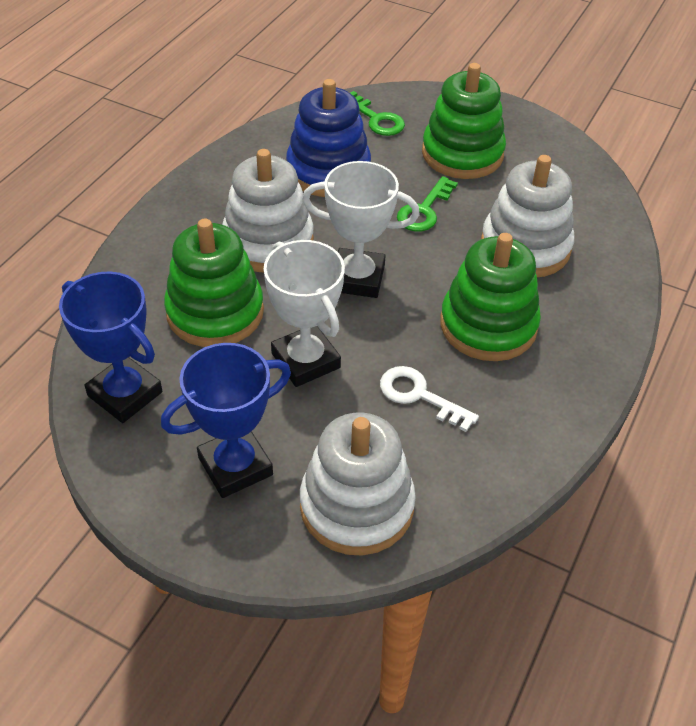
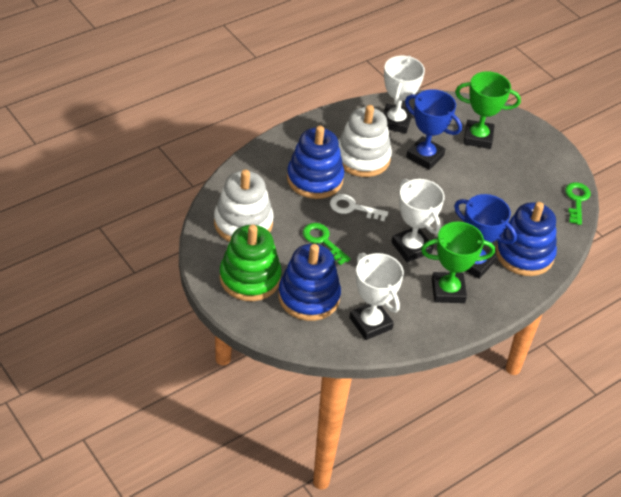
blue stacking toy: [286,79,371,197] = 1 -> [278,244,341,321] [287,126,344,199] [496,202,557,276] = 3
green stacking toy: [164,219,264,347] [422,63,506,179] [440,233,541,361] = 3 -> [219,225,282,301] = 1
green trophy: none = 0 -> [421,222,495,303] [455,71,521,149] = 2
white stacking toy: [222,149,314,272] [300,412,416,556] [481,155,574,277] = 3 -> [214,170,274,242] [338,105,392,177] = 2
white trophy: [264,240,345,387] [302,161,420,298] = 2 -> [349,253,404,340] [383,56,425,134] [391,179,445,262] = 3

